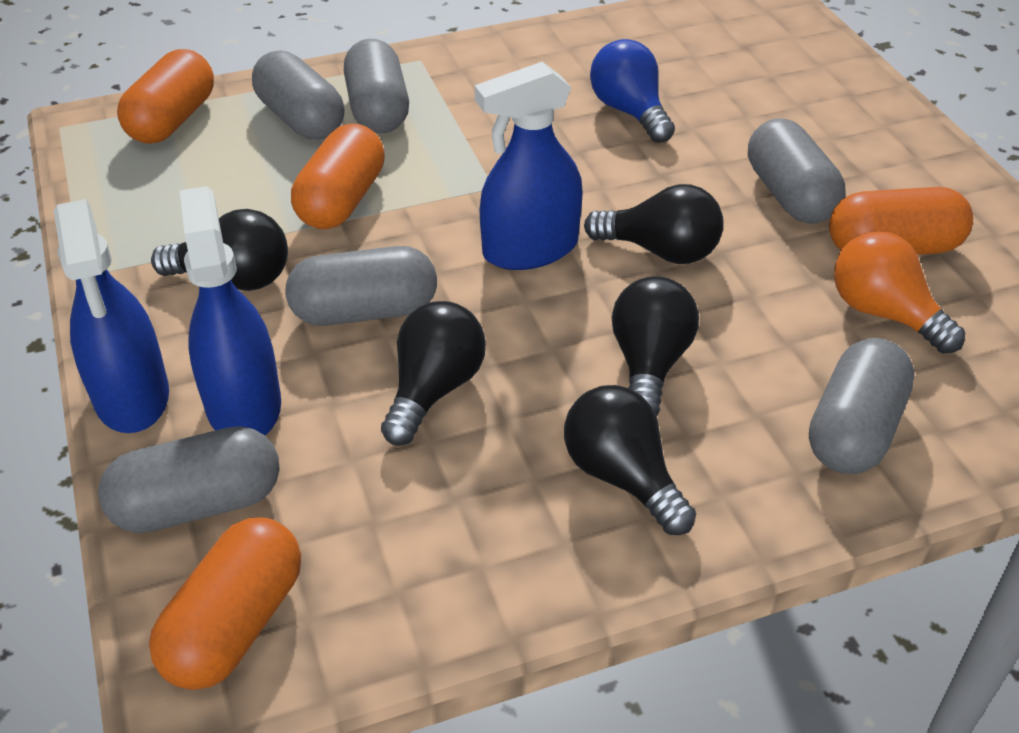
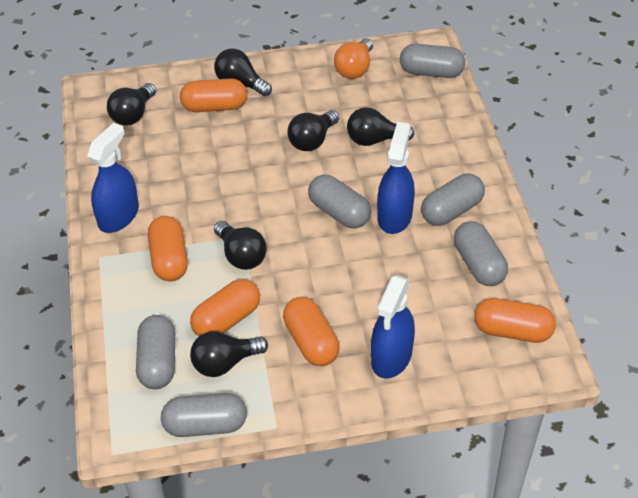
black light bulb: [151,209,288,291] [381,301,486,446] [564,385,696,535] [584,184,724,264] [612,276,699,417] = 5 -> [107,83,156,126] [190,331,268,377] [214,48,272,96] [214,221,267,270] [287,110,339,151] [347,107,415,146] = 6
blue light bulb: [590,39,675,143] = 1 -> none = 0
orange capsule: [117,49,214,144] [149,518,301,690] [291,124,385,229] [829,187,973,255] = 4 -> [148,216,188,282] [180,78,247,112] [190,279,260,336] [283,297,339,366] [475,298,556,343] = 5

